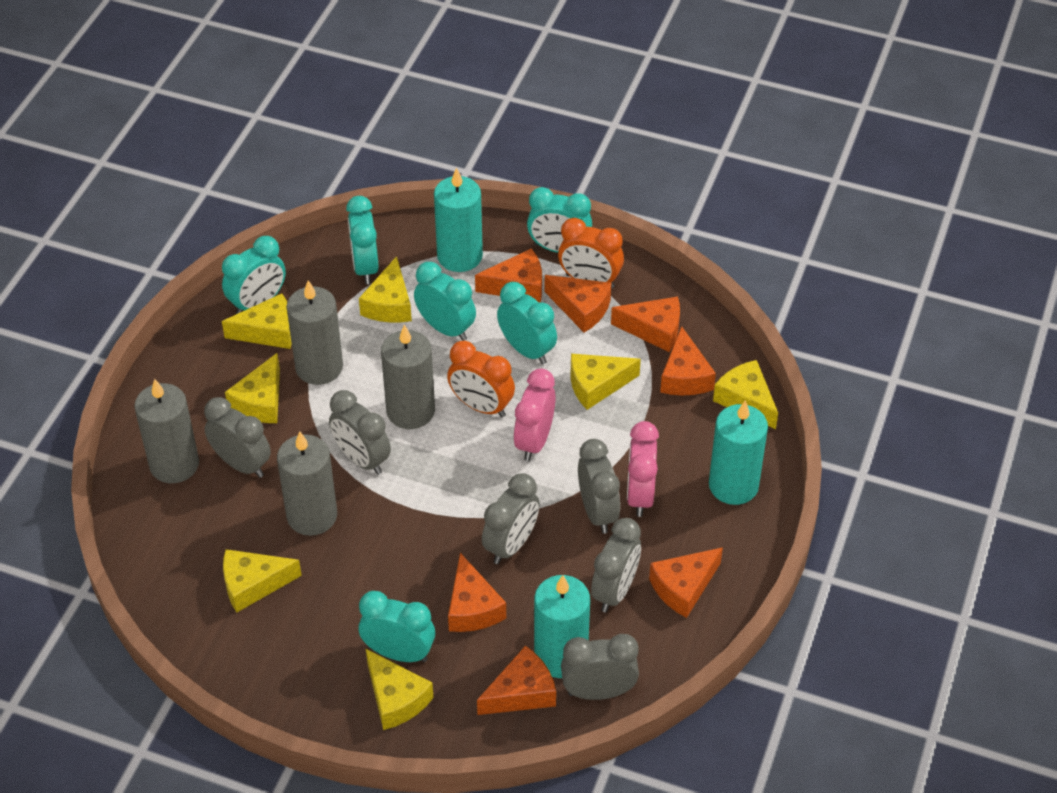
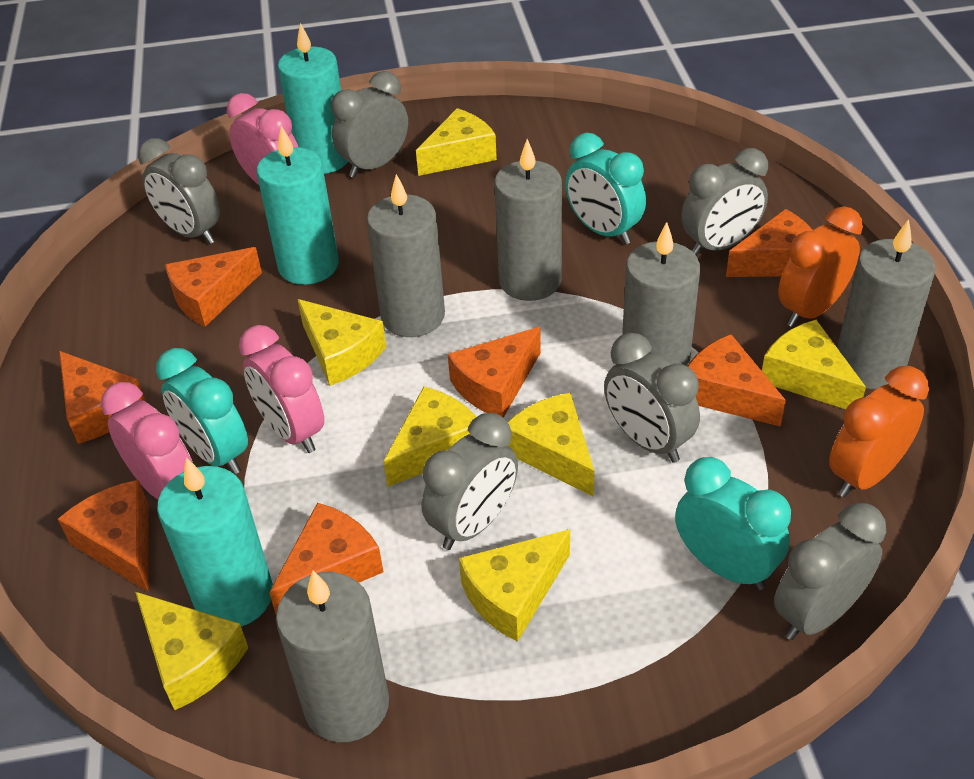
grey candle: [134,379,199,483] [277,432,337,536] [286,280,343,385] [381,324,435,429] = 4 -> [276,571,389,742] [367,174,445,337] [494,139,562,301] [622,222,700,366] [837,219,936,389] = 5
pink clock: [513,369,556,461] [627,421,659,517] = 2 -> [101,382,193,500] [227,93,298,185] [239,325,324,453] = 3
turquoise clock: [222,236,286,314] [346,196,379,284] [359,591,435,662] [414,262,476,341] [497,282,557,364] [527,187,592,253] = 6 -> [156,348,248,474] [565,133,646,245] [675,457,791,590] = 3

